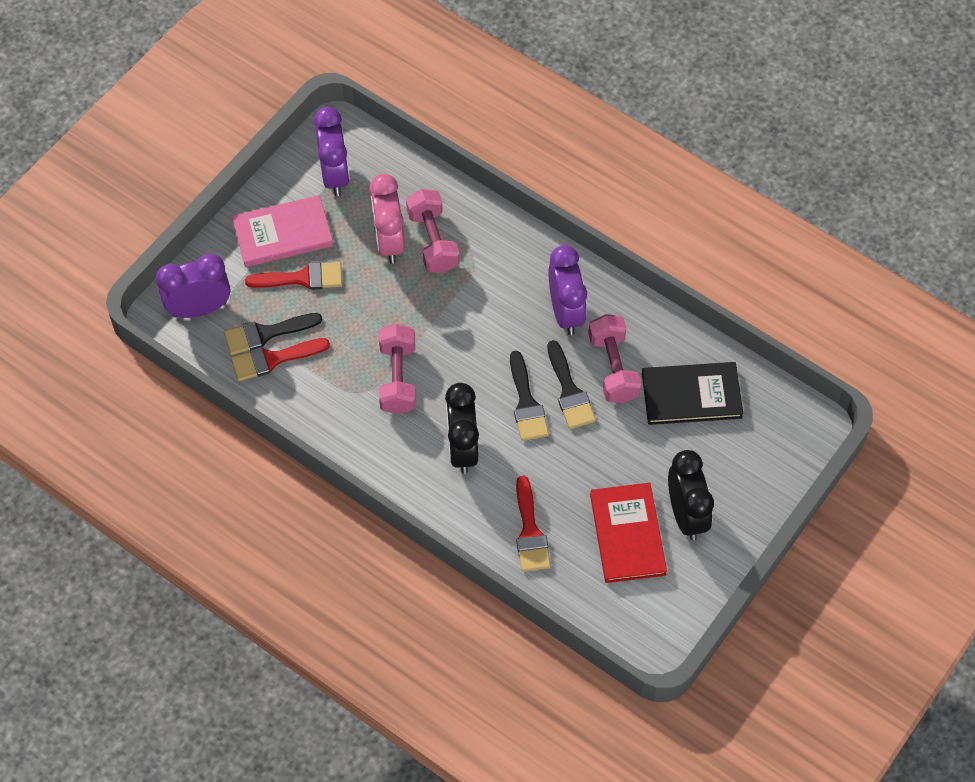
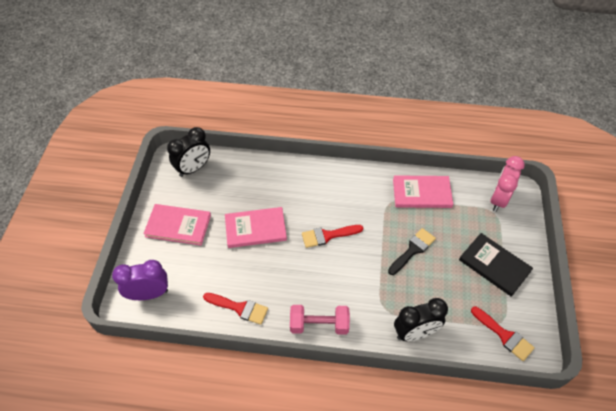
black brush: [224,313,322,355] [510,351,549,441] [547,340,596,429] = 3 -> [388,228,436,275] = 1
pink book: [232,195,333,267] = 1 -> [143,204,211,245] [225,207,287,248] [393,175,453,208] = 3
pink dumbbell: [379,324,416,414] [406,189,460,273] [588,314,642,403] = 3 -> [290,305,350,335] = 1
purple clock: [156,254,230,318] [314,107,350,196] [548,245,587,335] = 3 -> [112,260,168,300] = 1
red book: [590,483,667,583] = 1 -> none = 0

